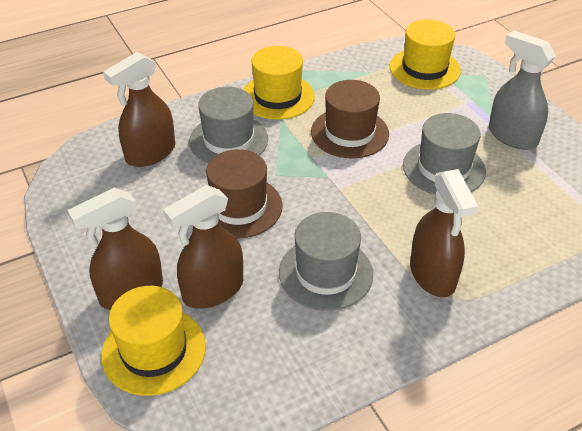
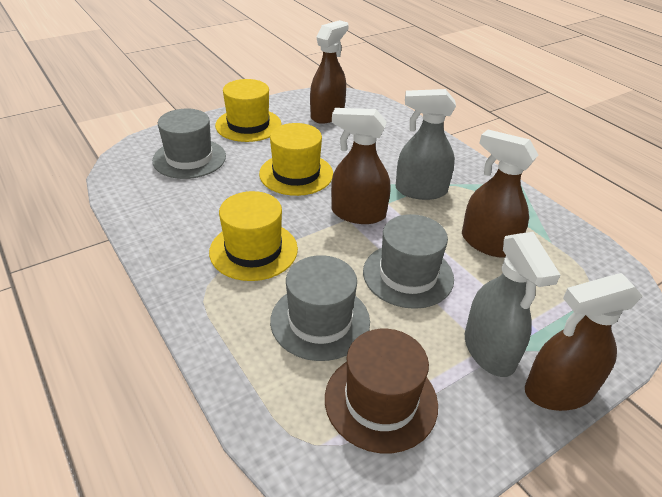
brown hat: [206,149,283,239] [311,80,389,159] = 2 -> [325,329,438,453] = 1
grey spray bottle: [489,31,556,150] = 1 -> [396,89,456,200] [465,232,560,377] = 2

